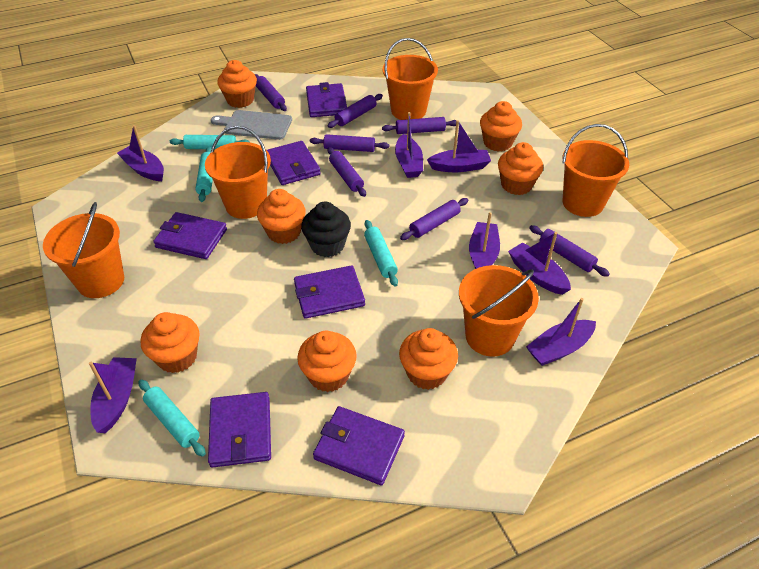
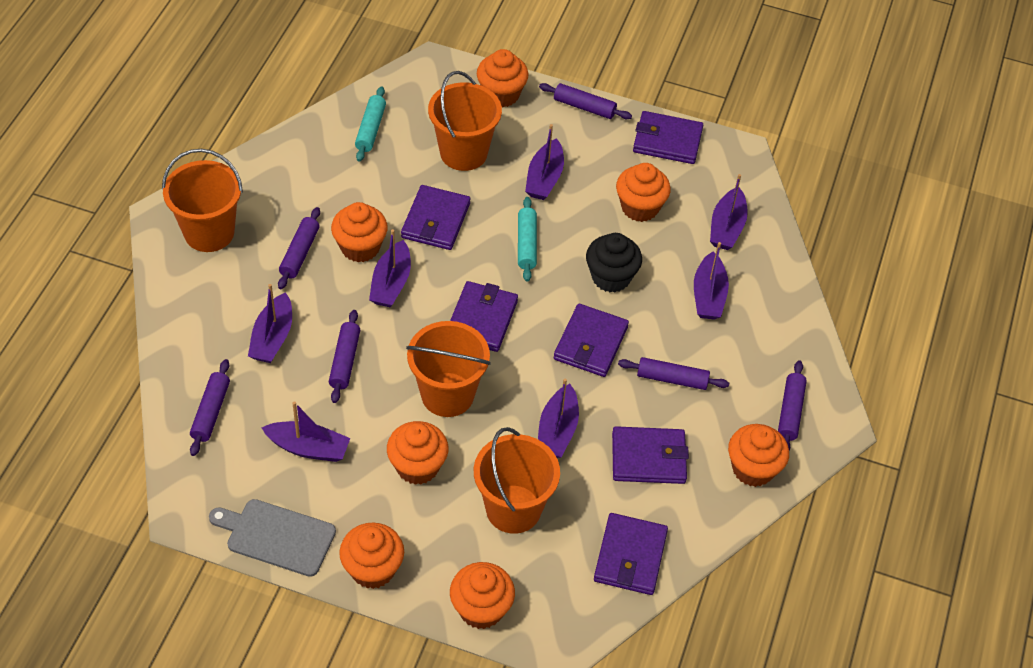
orange bucket: [43,202,124,298] [205,126,271,219] [383,38,438,120] [459,265,539,357] [562,124,629,217] = 5 -> [162,149,243,252] [406,321,491,417] [428,71,502,171] [474,427,560,534] = 4
purple rolling pin: [255,74,287,111] [310,134,389,152] [327,94,383,128] [328,147,366,197] [382,117,457,134] [400,198,468,240] [529,225,610,277] = 7 -> [190,359,230,456] [278,207,320,289] [329,310,360,403] [539,83,632,119] [618,357,729,390] [778,360,807,451] = 6
turquoise rolling pin: [138,379,206,457] [170,135,250,150] [195,147,213,202] [364,220,398,286] = 4 -> [355,86,386,162] [518,197,537,282] = 2

